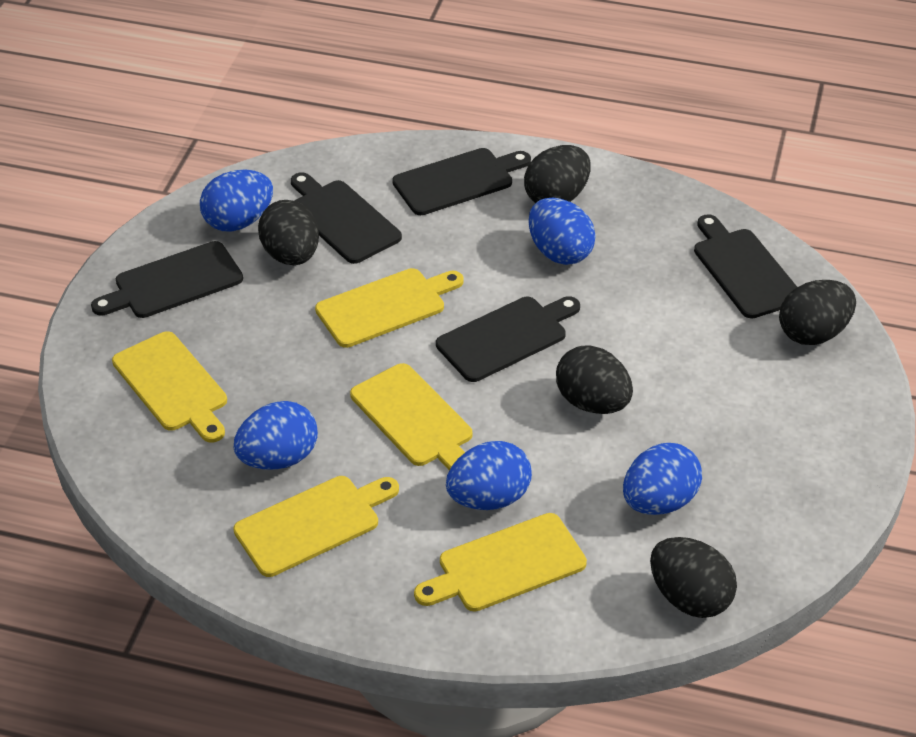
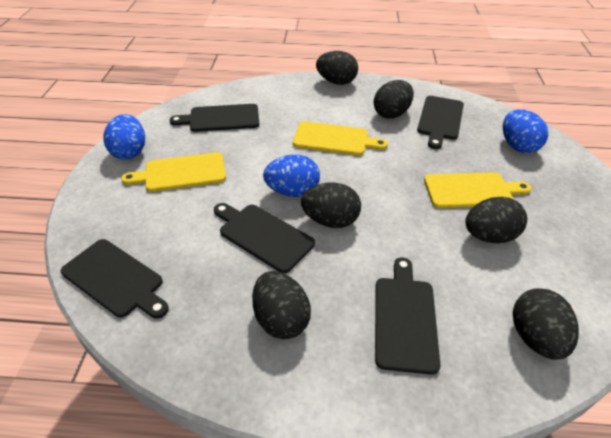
black egg: [258,200,319,265] [524,145,591,203] [556,345,633,414] [650,537,737,618] [779,280,856,345] = 5 -> [252,271,311,339] [301,182,361,228] [316,51,358,85] [374,80,414,119] [465,197,527,243] [513,288,579,360] = 6
blue egg: [200,169,273,232] [234,401,318,469] [446,441,532,510] [528,198,596,265] [623,443,702,515] = 5 -> [103,114,145,160] [263,154,320,197] [503,109,548,153] = 3
yellow cutting board: [112,331,227,443] [233,476,399,577] [315,268,464,348] [350,363,472,471] [414,513,587,611] = 5 -> [121,152,226,192] [293,121,388,155] [424,172,532,208] = 3

